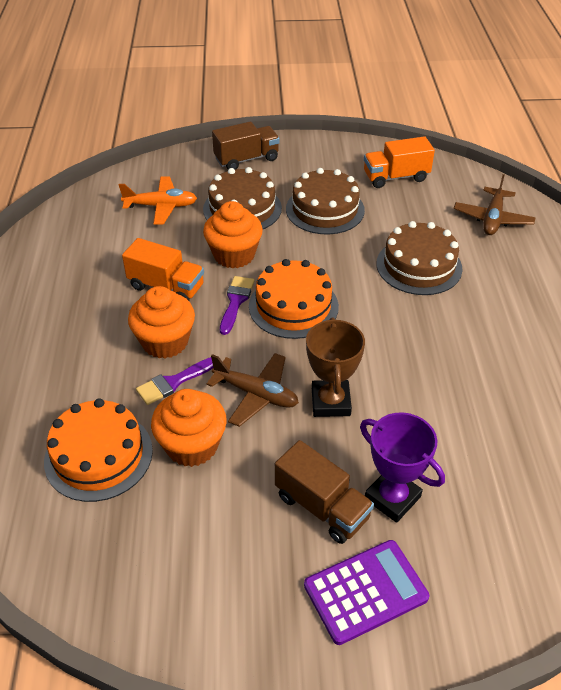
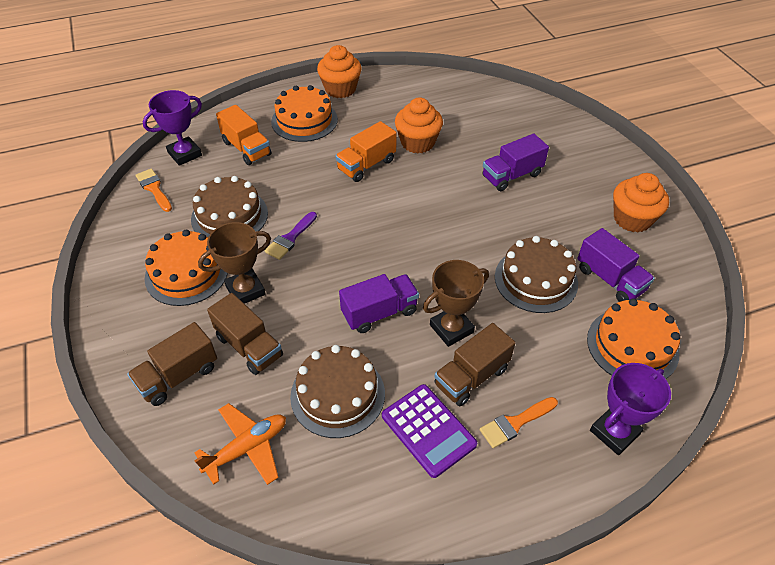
brown plane: [206,353,299,427] [454,174,535,235] = 2 -> none = 0
brown trophy: [306,317,365,417] = 1 -> [198,222,271,304] [423,260,489,347] = 2
brown truck: [212,121,280,170] [275,440,374,544] = 2 -> [127,322,217,406] [207,293,283,375] [434,323,515,406] = 3
orange brush: none = 0 -> [135,168,172,212] [480,397,558,448] = 2
orange cake: [44,398,153,502] [249,259,339,339] = 2 -> [145,230,228,306] [271,85,338,142] [587,298,680,379] = 3
purple brush: [136,357,214,405] [220,276,255,335] = 2 -> [264,212,317,260] = 1
purple trophy: [360,412,445,523] = 1 -> [143,90,202,166] [590,363,671,455] = 2
purple truck: none = 0 -> [339,274,419,333] [482,134,549,191] [577,228,655,302] = 3

